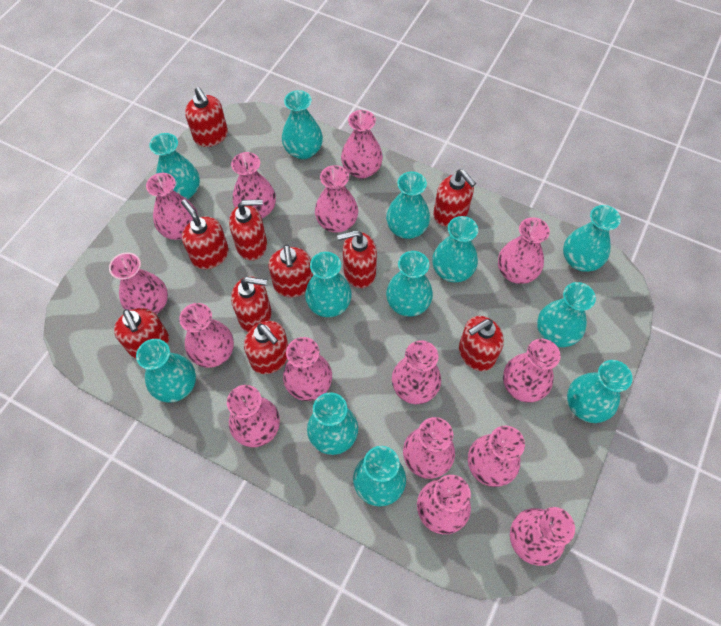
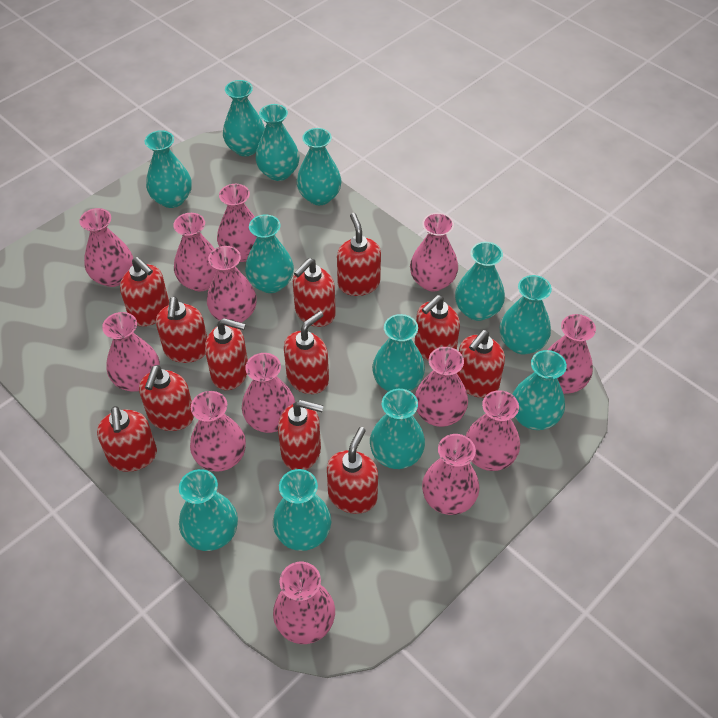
pink vase: [109,252,168,314] [146,173,198,240] [179,303,234,368] [227,385,280,447] [231,152,276,218] [283,337,332,401] [315,165,358,233] [341,110,383,179] [392,340,441,404] [403,417,455,479] [417,475,471,534] [468,426,525,487] [498,217,550,284] [503,339,561,403] [510,507,575,566] = 15 -> [79,208,133,287] [102,312,160,392] [173,213,217,291] [190,391,246,471] [207,246,257,323] [217,184,257,262] [242,353,295,433] [273,562,335,644] [410,213,458,292] [415,347,468,427] [422,434,480,515] [466,390,520,471] [547,314,596,394] = 13
red soap dispenser: [114,308,169,358] [181,199,229,269] [185,87,228,147] [229,199,267,261] [231,276,271,332] [244,321,288,374] [268,245,313,297] [337,230,377,288] [433,169,476,227] [459,316,504,371] = 10 -> [97,406,157,472] [120,257,169,326] [139,365,194,431] [156,297,207,363] [205,318,248,390] [278,400,324,470] [284,311,329,394] [293,258,336,327] [327,427,378,514] [337,213,381,296] [415,295,460,361] [457,330,505,398] = 12

